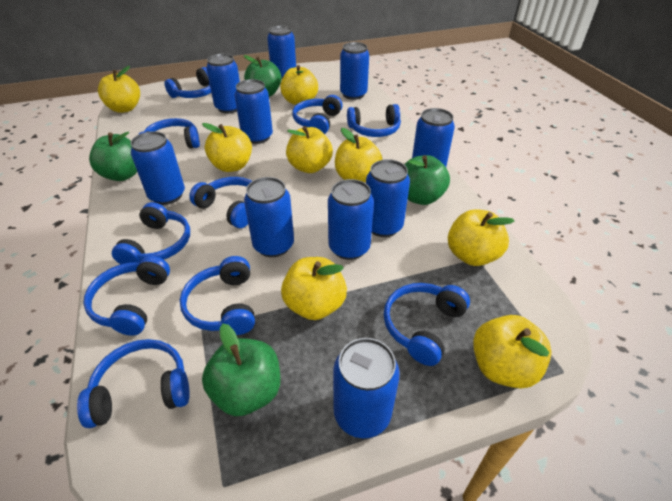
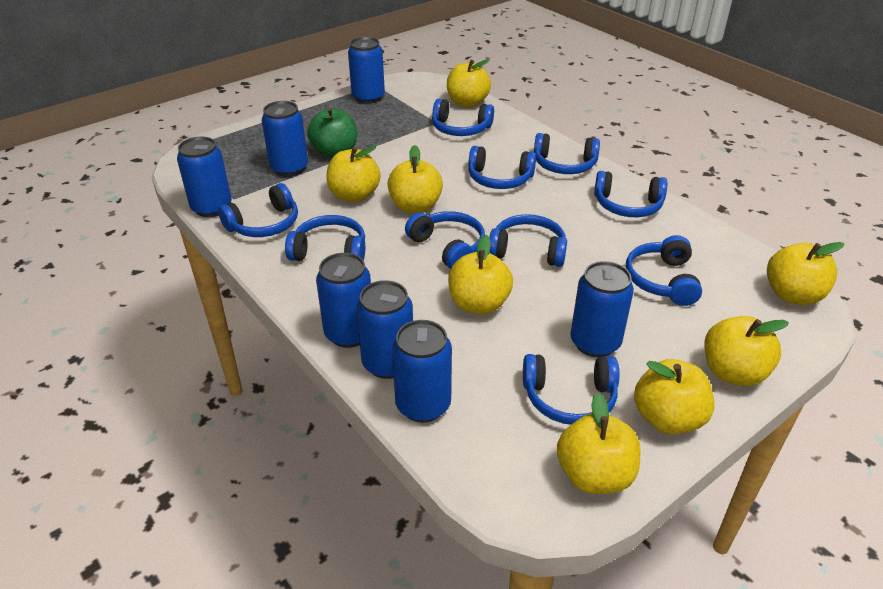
blue can: [130,131,185,205] [206,54,240,113] [235,79,273,144] [244,177,294,257] [267,25,296,80] [328,179,374,260] [333,338,400,438] [340,42,369,100] [366,159,410,237] [412,108,455,167] = 10 -> [177,137,232,217] [262,101,308,177] [316,253,371,348] [348,37,385,104] [356,280,413,379] [392,320,452,423] [570,261,634,357] = 7
green apple: [89,132,137,181] [202,324,281,416] [244,55,281,97] [404,155,450,205] = 4 -> [307,108,357,158] = 1

